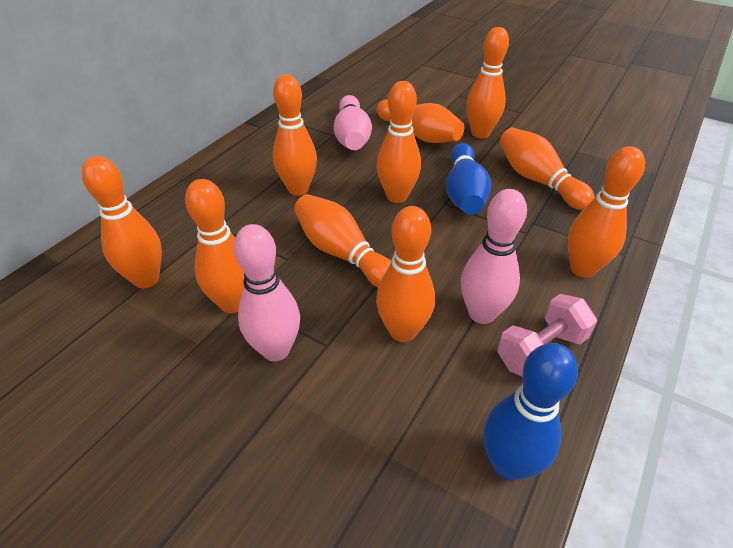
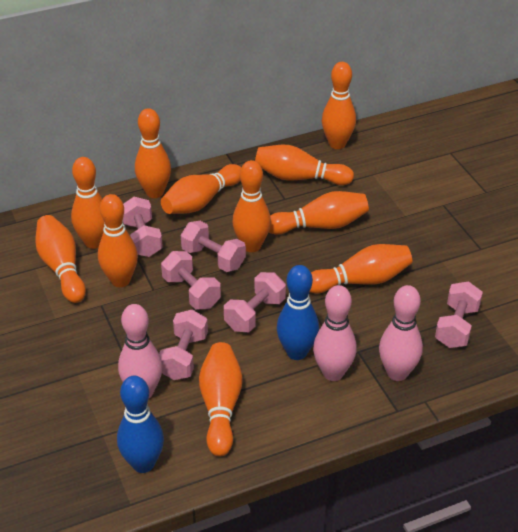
orange bowling pin: [82,156,162,288] [185,179,245,313] [273,75,317,196] [294,194,391,287] [376,206,435,342] [377,81,421,203] [377,99,464,143] [466,27,509,138] [500,127,595,210] [567,146,645,278] = 10 -> [35,215,86,303] [71,157,104,249] [98,194,138,287] [135,108,171,198] [161,164,241,214] [199,342,243,456] [232,160,271,252] [255,144,354,185] [269,191,369,235] [310,244,412,293] [322,62,356,149] = 11
pink dumbbell: [497,294,597,377] = 1 -> [123,197,163,257] [159,310,208,380] [161,251,221,310] [181,221,246,272] [224,272,286,332] [435,281,483,348] = 6

